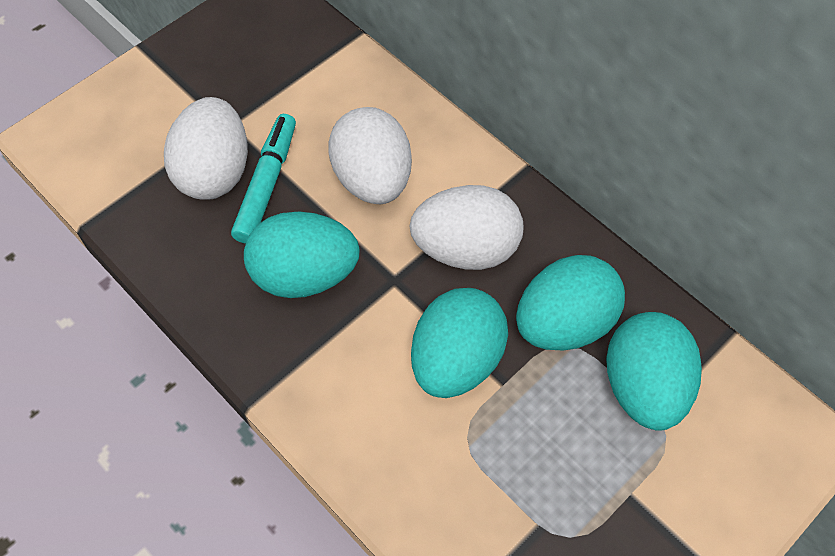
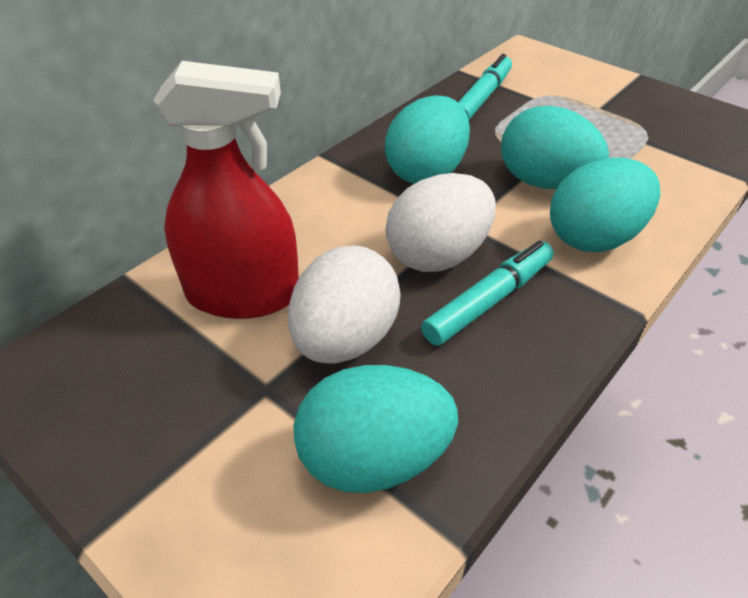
red spray bottle: none = 0 -> [153,61,299,319] = 1
turquoise marker: [231,114,296,243] = 1 -> [421,240,554,346] [458,54,512,120] = 2
white egg: [164,97,248,200] [328,107,412,204] [410,185,523,270] = 3 -> [288,245,401,363] [385,173,496,272] = 2

